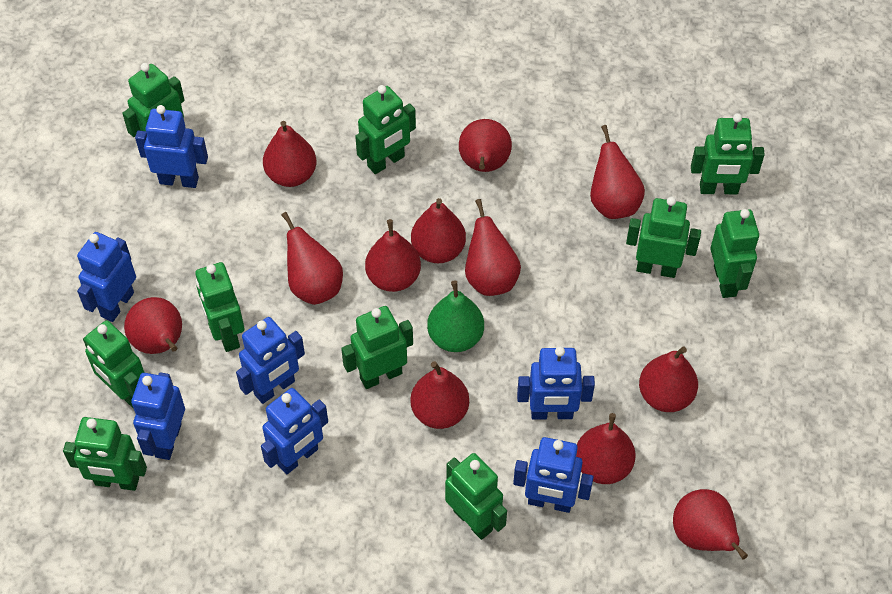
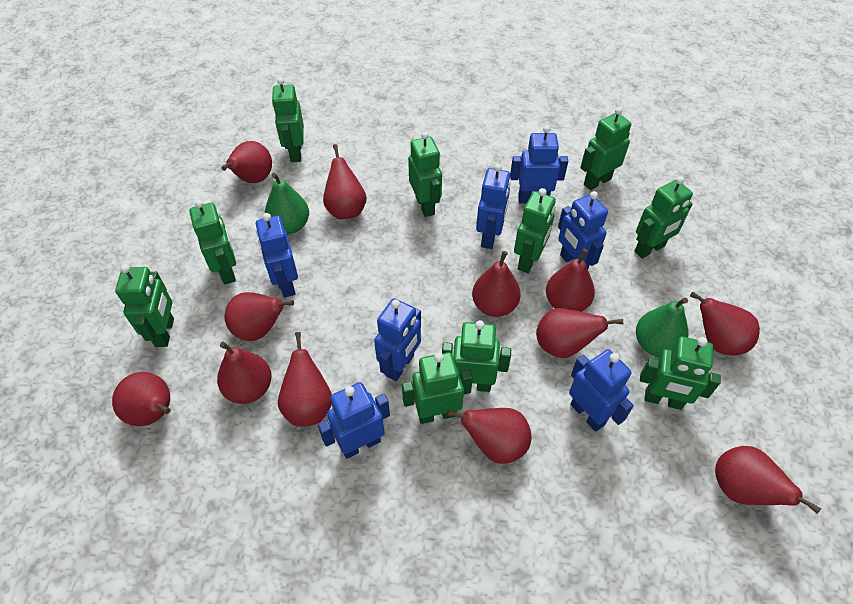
green pear: [427,280,484,352] = 1 -> [265,173,309,234] [636,298,689,357] = 2

